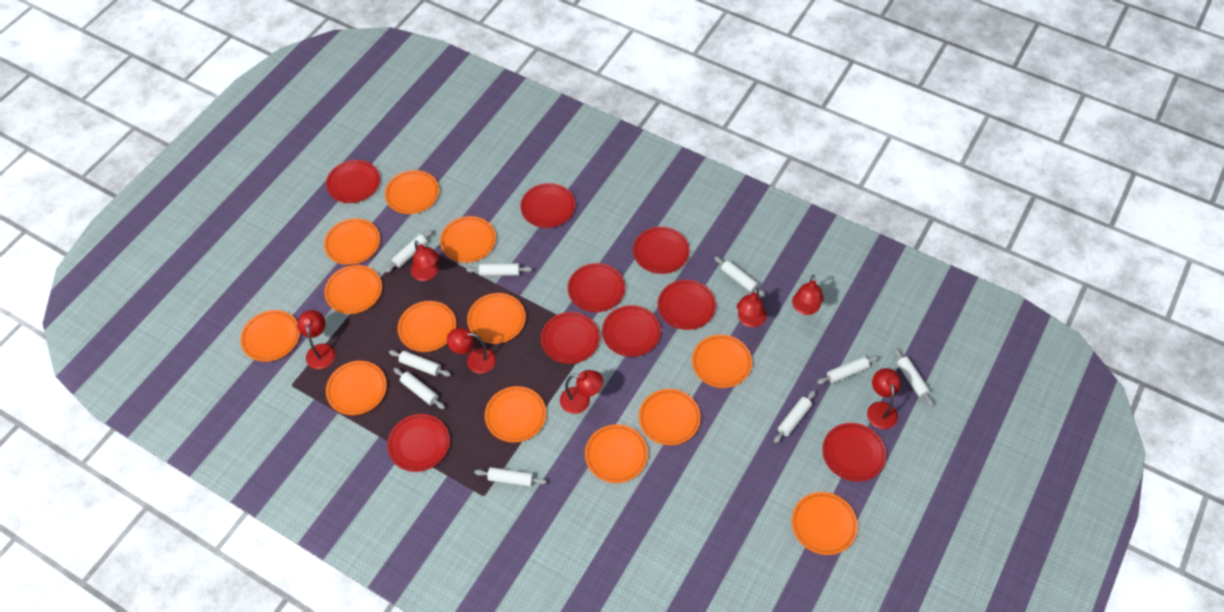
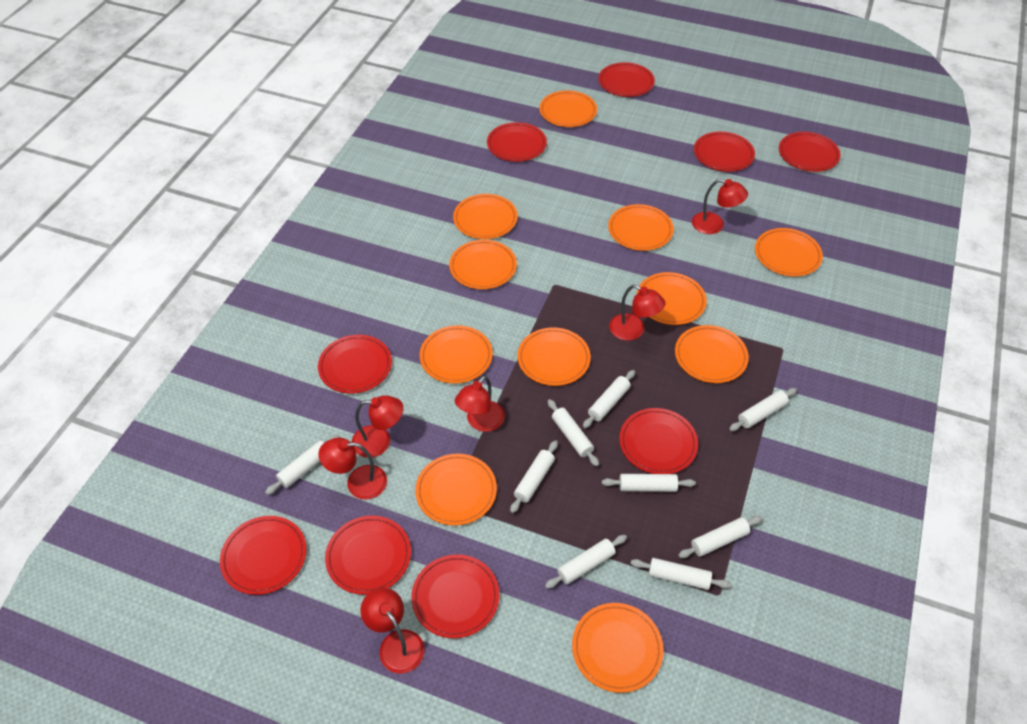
orange plate: [240,310,300,362] [324,218,380,265] [324,265,382,314] [326,361,387,415] [385,170,439,214] [398,301,456,352] [440,216,496,263] [467,293,526,344] [485,386,546,442] [585,424,648,483] [639,389,701,445] [692,335,752,388] [792,492,858,555] = 13 -> [415,454,497,526] [420,325,493,384] [449,240,517,289] [453,194,518,239] [517,327,591,386] [539,91,597,127] [572,603,664,693] [608,204,674,251] [637,272,707,325] [675,325,749,383] [755,228,823,277] = 11
red lamp: [297,310,335,369] [411,241,439,281] [447,328,496,374] [560,370,603,414] [737,287,767,327] [792,275,824,315] [867,368,901,429] = 7 -> [318,438,387,500] [352,395,403,458] [361,588,424,673] [455,375,505,432] [609,285,665,341] [692,179,748,234] = 6

